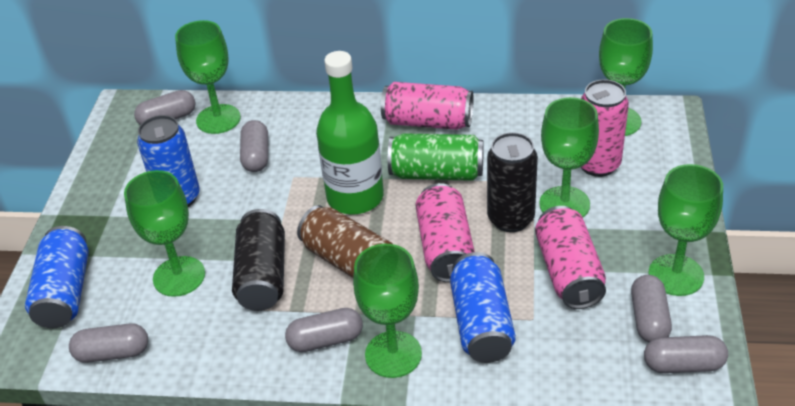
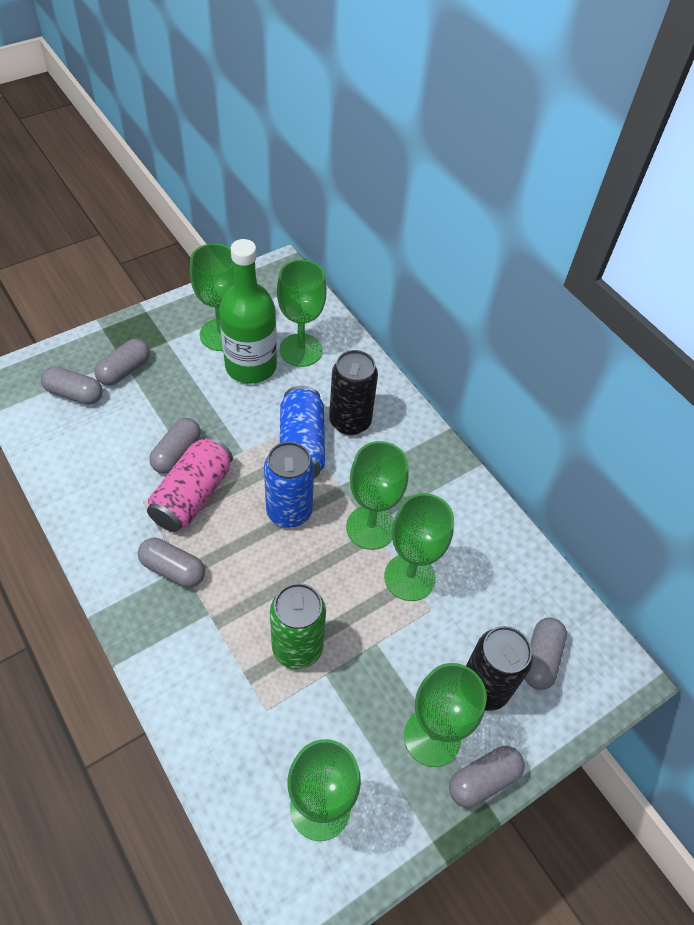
blue can: [25,226,89,328] [137,115,200,207] [450,252,516,363] = 3 -> [264,442,314,528] [280,386,325,478] = 2
brown can: [297,205,392,278] = 1 -> none = 0
pink can: [381,82,474,130] [416,183,475,283] [535,206,606,309] [581,79,629,177] = 4 -> [147,436,233,532] = 1

